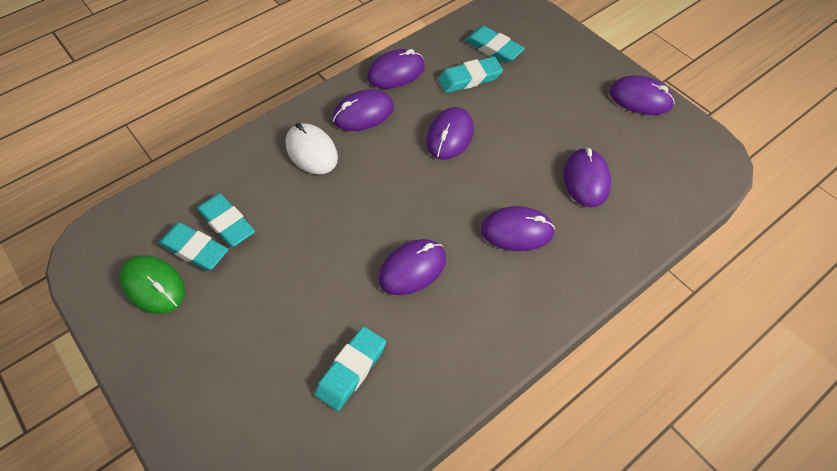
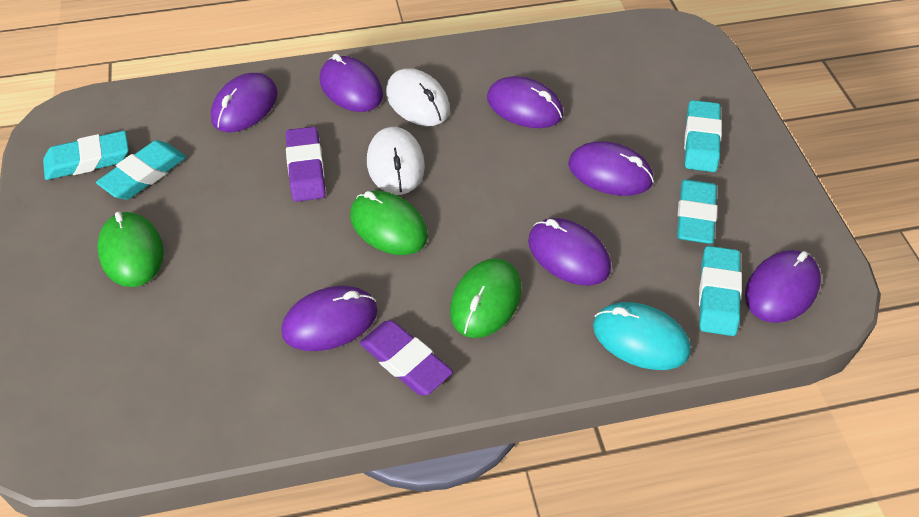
green mouse: [120,255,185,314] = 1 -> [97,212,164,287] [350,191,428,255] [450,258,522,338] = 3
purple eraser: none = 0 -> [286,127,325,202] [359,320,453,395] = 2
turquoise mouse: none = 0 -> [593,302,690,370] = 1
white mouse: [286,123,338,174] = 1 -> [367,127,425,195] [386,68,450,126] = 2

